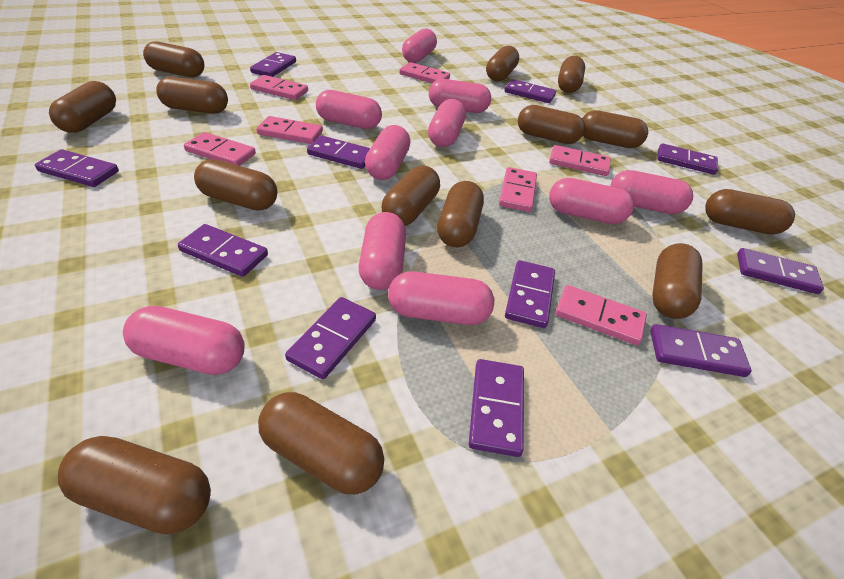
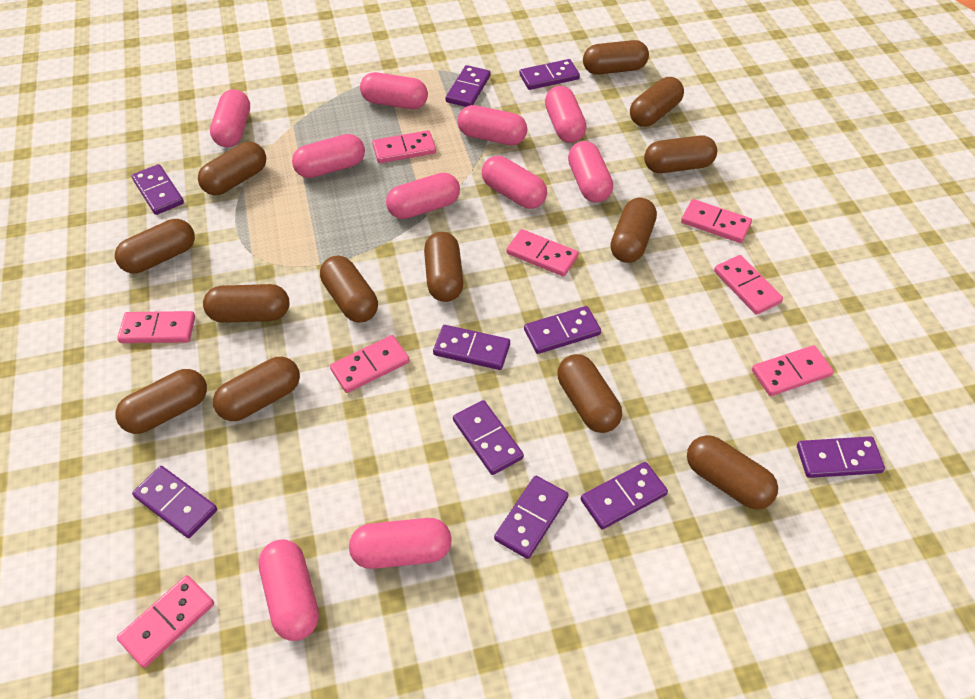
brown capsule: [49,81,116,133] [58,436,211,534] [143,41,204,78] [156,77,228,114] [194,159,278,211] [258,392,384,494] [382,166,440,226] [437,181,484,248] [486,46,519,82] [518,105,585,144] [558,56,585,93] [582,110,648,148] [652,243,703,319] [705,189,795,235] = 14 -> [115,219,195,273] [116,369,207,434] [198,142,266,195] [203,284,289,323] [213,357,300,421] [320,256,378,323] [424,232,463,302] [557,354,622,433] [583,40,649,75] [611,198,657,263] [630,77,684,127] [644,135,717,173] [687,435,778,509] = 13
pink domino: [184,132,256,166] [250,75,308,100] [257,116,323,144] [399,62,450,83] [499,167,537,212] [549,145,611,176] [555,285,647,345] = 7 -> [117,311,195,343] [117,575,214,668] [330,335,410,393] [372,130,436,163] [506,229,579,277] [681,199,752,243] [714,255,783,315] [752,345,834,396] = 8
purple domino: [35,149,119,187] [178,224,268,277] [250,52,296,77] [285,297,376,379] [307,136,370,169] [469,359,524,457] [505,79,556,103] [505,260,555,328] [650,324,752,377] [657,143,718,175] [737,248,824,294] = 11 -> [131,164,184,215] [132,466,217,538] [433,325,510,370] [446,65,491,107] [453,400,524,475] [494,476,568,559] [519,59,580,90] [524,306,601,354] [581,462,668,530] [797,436,885,478] = 10

